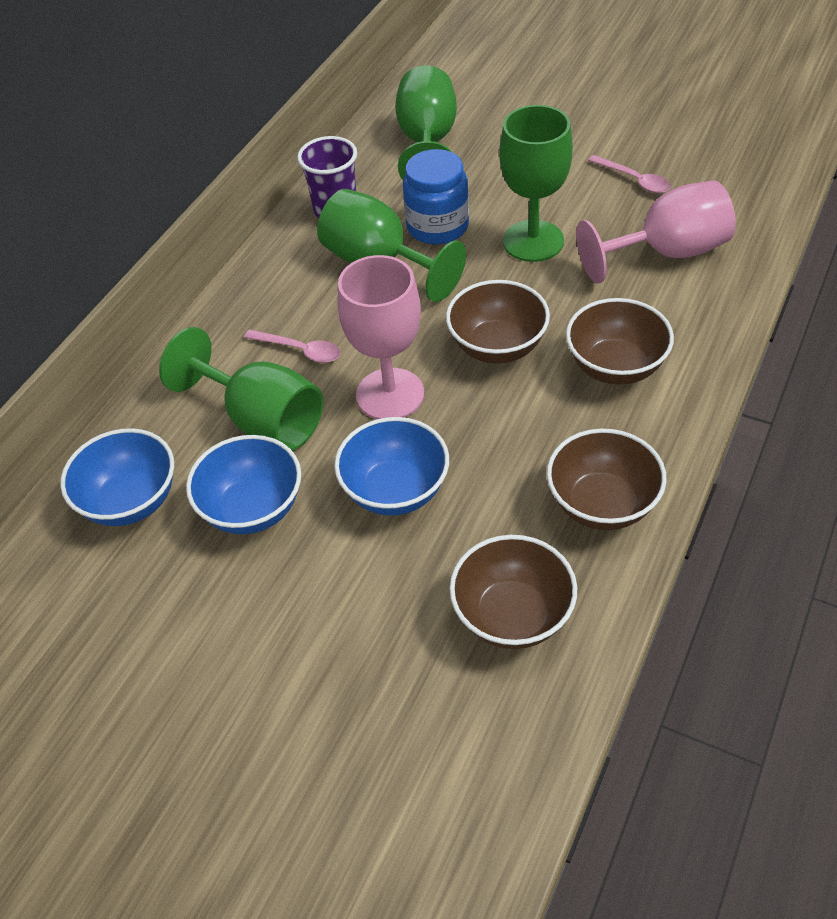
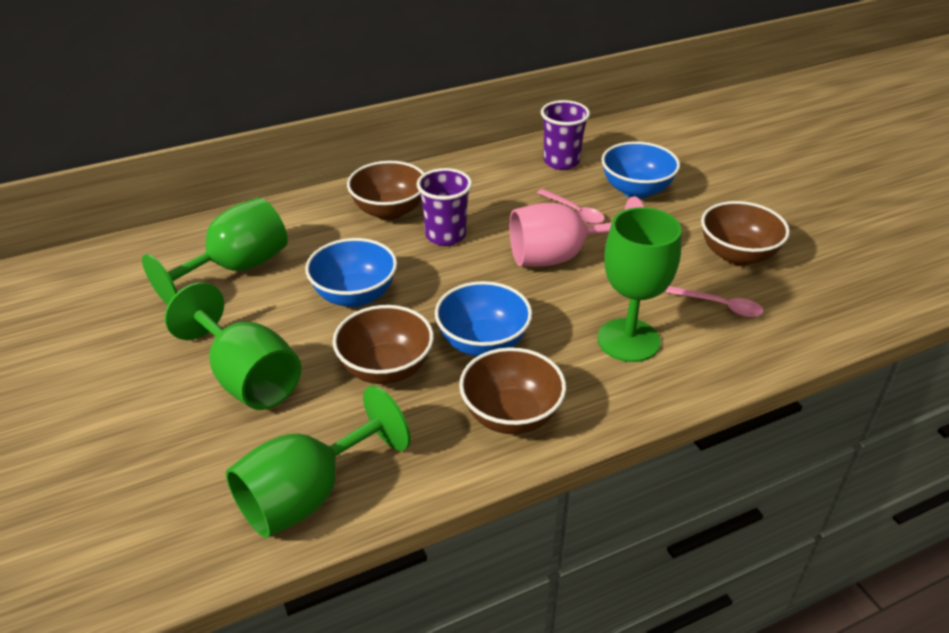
blue jar: [403,149,469,245] = 1 -> none = 0
pink goblet: [338,255,424,419] [576,180,736,283] = 2 -> [509,197,644,267] = 1
purple cup: [297,136,357,218] = 1 -> [416,168,472,246] [541,100,590,170] = 2

